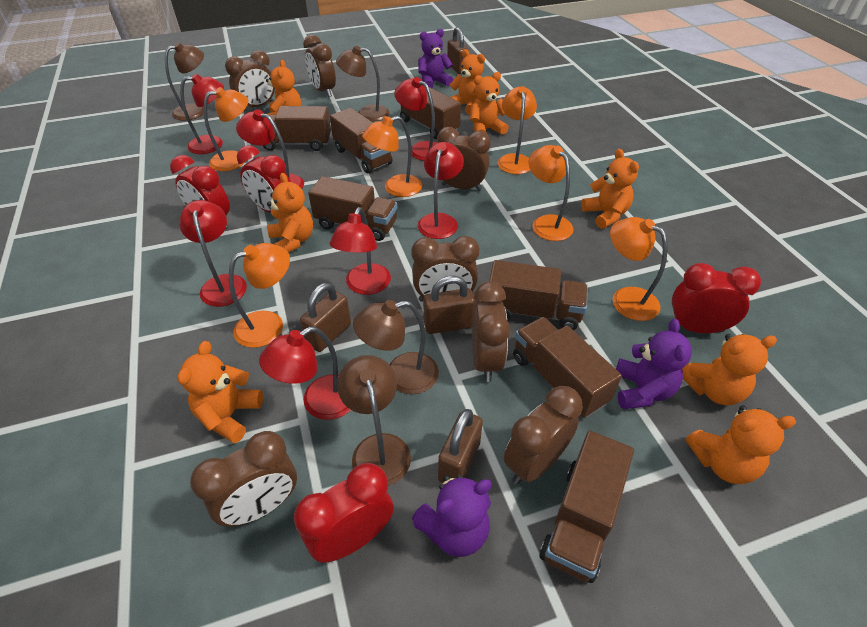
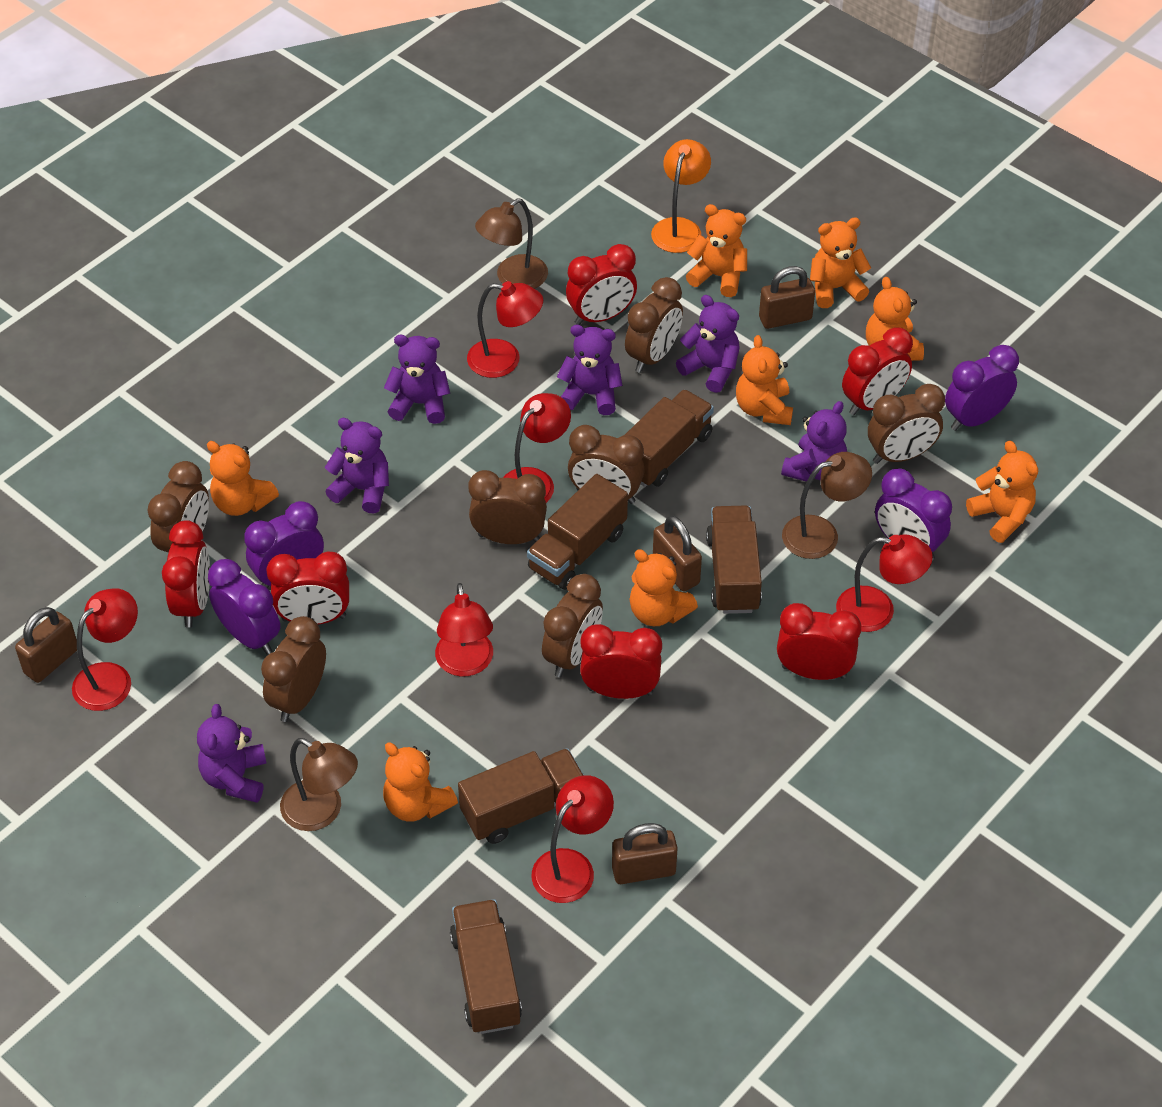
brown lamp: [165,42,204,120] [336,46,389,121] [337,355,411,486] [353,300,439,394] = 4 -> [280,738,358,831] [475,198,548,289] [782,452,872,559] = 3
brown truck: [263,106,331,151] [308,176,397,241] [330,108,393,173] [400,87,461,139] [489,260,588,330] [513,317,622,418] [539,431,634,583] = 7 -> [450,899,522,1034] [458,748,584,844] [527,474,628,590] [625,389,714,487] [706,505,762,614] = 5
orange lamp: [204,87,249,171] [229,243,290,348] [362,116,422,197] [498,86,537,174] [529,145,573,241] [610,217,668,321] = 6 -> [651,139,711,253] = 1
purple clock: none = 0 -> [208,559,280,655] [244,501,324,589] [875,469,952,560] [945,345,1019,431] = 4
purple teddy bear: [412,475,492,557] [418,29,453,88] [616,319,692,409] = 3 -> [197,704,267,803] [325,418,389,514] [384,335,450,424] [557,325,623,415] [676,295,740,393] [781,401,847,482] = 6
red clock: [170,155,230,227] [237,146,291,213] [294,463,394,563] [672,263,761,333] = 4 -> [162,520,210,628] [266,552,349,625] [566,244,637,325] [580,624,662,699] [777,603,861,680] [842,327,913,415] = 6
red lamp: [179,200,247,307] [180,74,224,154] [236,109,304,189] [259,327,351,420] [329,207,391,295] [394,77,437,161] [417,142,464,239] = 7 -> [72,588,138,711] [435,583,493,676] [467,281,543,378] [503,393,571,503] [531,775,614,903] [836,534,933,632] = 6

